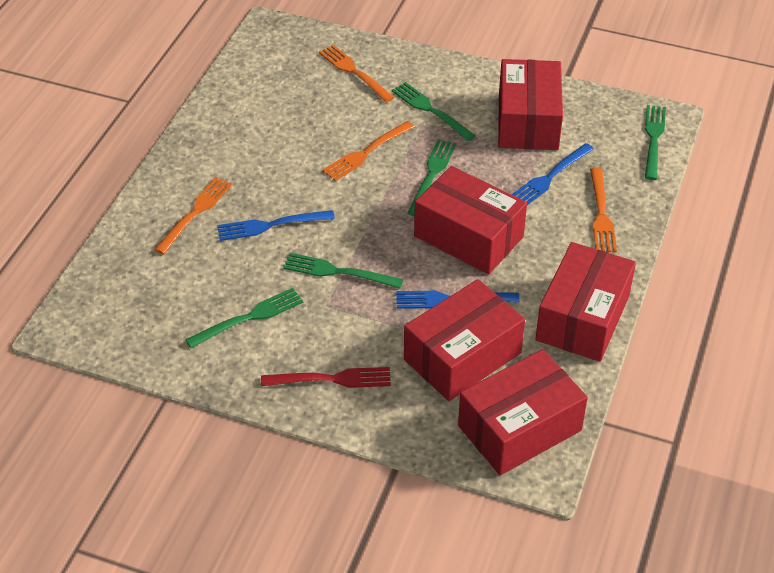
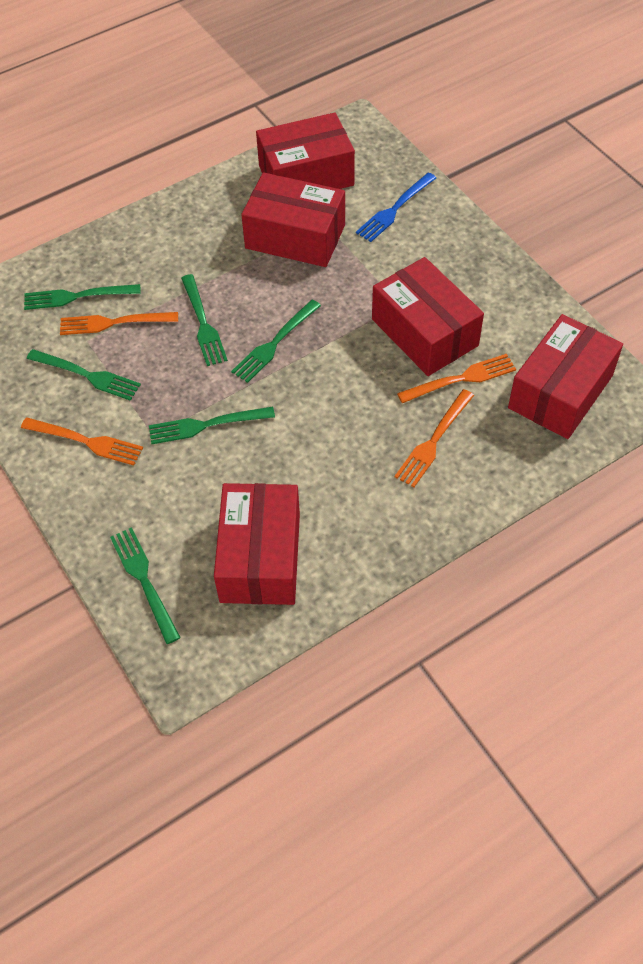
blue fork: [217,210,335,241] [396,291,520,309] [512,143,594,205] = 3 -> [356,173,436,242] = 1
green fork: [185,288,303,348] [283,253,403,289] [392,82,476,141] [408,139,456,216] [645,105,666,180] = 5 -> [24,284,141,310] [27,349,141,401] [110,527,181,644] [149,407,275,444] [181,274,228,366] [231,300,321,383] = 6
red fork: [261,367,391,388] = 1 -> none = 0

